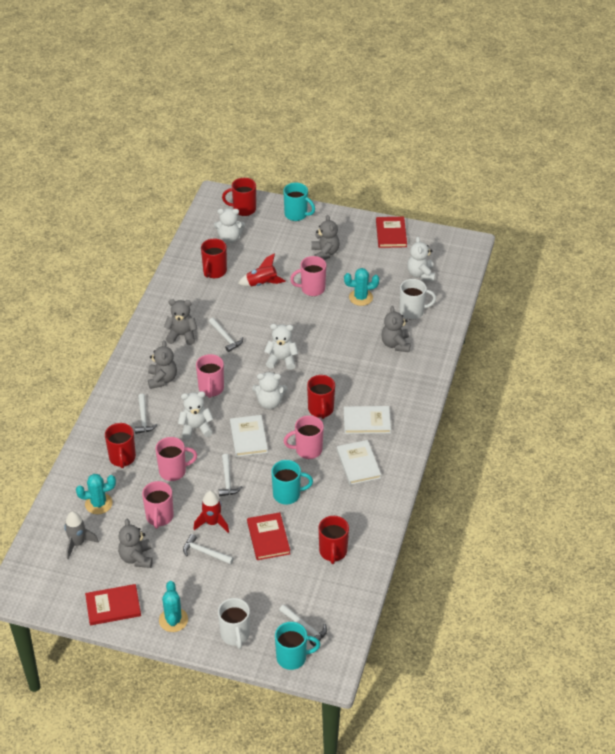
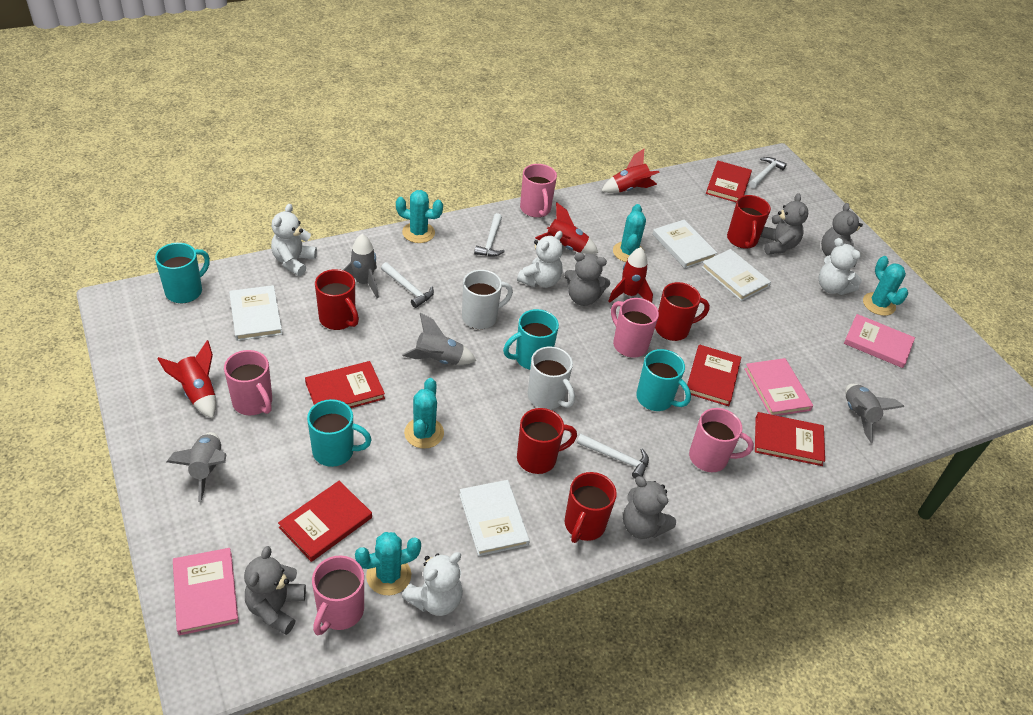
grey rocket: [64,511,99,559] = 1 -> [167,432,226,502] [343,234,379,298] [402,313,476,365] [845,384,904,443] = 4
pink book: none = 0 -> [173,548,239,635] [744,358,813,416] [844,314,915,368] = 3
red book: [85,584,141,625] [247,512,290,560] [376,217,407,248] = 3 -> [278,481,372,562] [305,361,385,408] [687,344,741,406] [706,161,752,202] [755,412,825,466] = 5
red rocket: [194,491,229,533] [238,253,286,286] = 2 -> [157,340,216,419] [535,202,598,254] [602,149,660,193] [608,247,653,303] = 4
turquoise cactus: [76,474,116,514] [159,581,188,632] [344,268,379,306] = 3 -> [355,532,421,595] [396,190,443,243] [404,378,444,449] [613,204,646,262] [863,256,908,316] = 5
turquoise mug: [271,460,313,504] [275,622,320,670] [283,183,315,221] = 3 -> [155,243,210,303] [307,399,372,467] [503,309,559,370] [636,349,691,411] = 4
white book: [230,415,268,457] [337,440,381,485] [344,406,391,434] = 3 -> [229,285,282,341] [459,480,530,556] [652,220,717,268] [702,249,771,301] = 4
white hammer: [135,394,158,434] [183,534,234,564] [209,318,243,352] [219,454,242,496] [279,605,327,646] = 5 -> [381,262,434,308] [474,213,505,257] [577,434,649,479] [749,157,787,188] = 4
white teddy bear: [178,391,213,439] [214,208,245,243] [252,372,287,409] [264,324,298,370] [407,236,435,281] = 5 -> [271,204,317,276] [402,552,463,616] [517,231,563,288] [819,238,862,295] = 4

